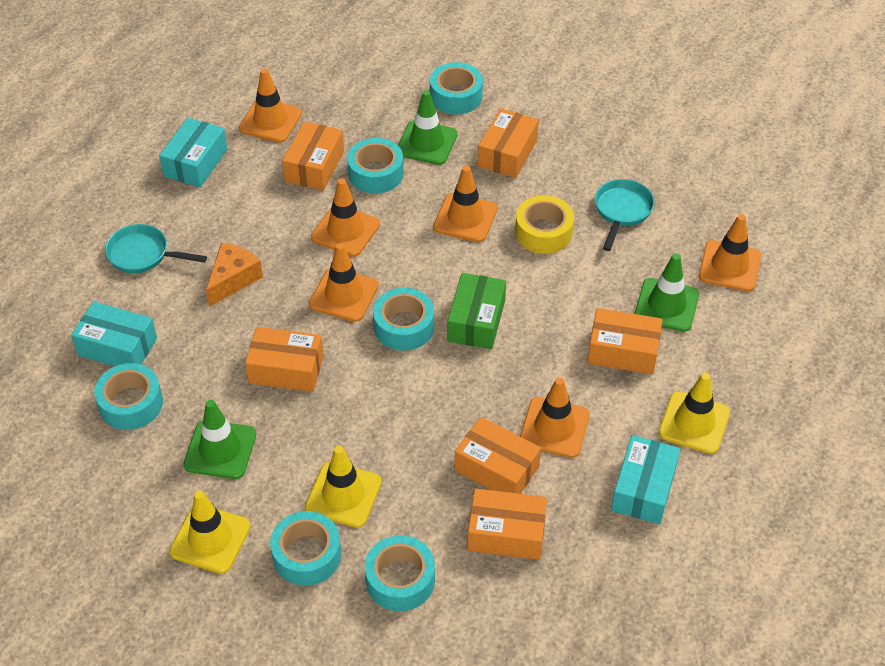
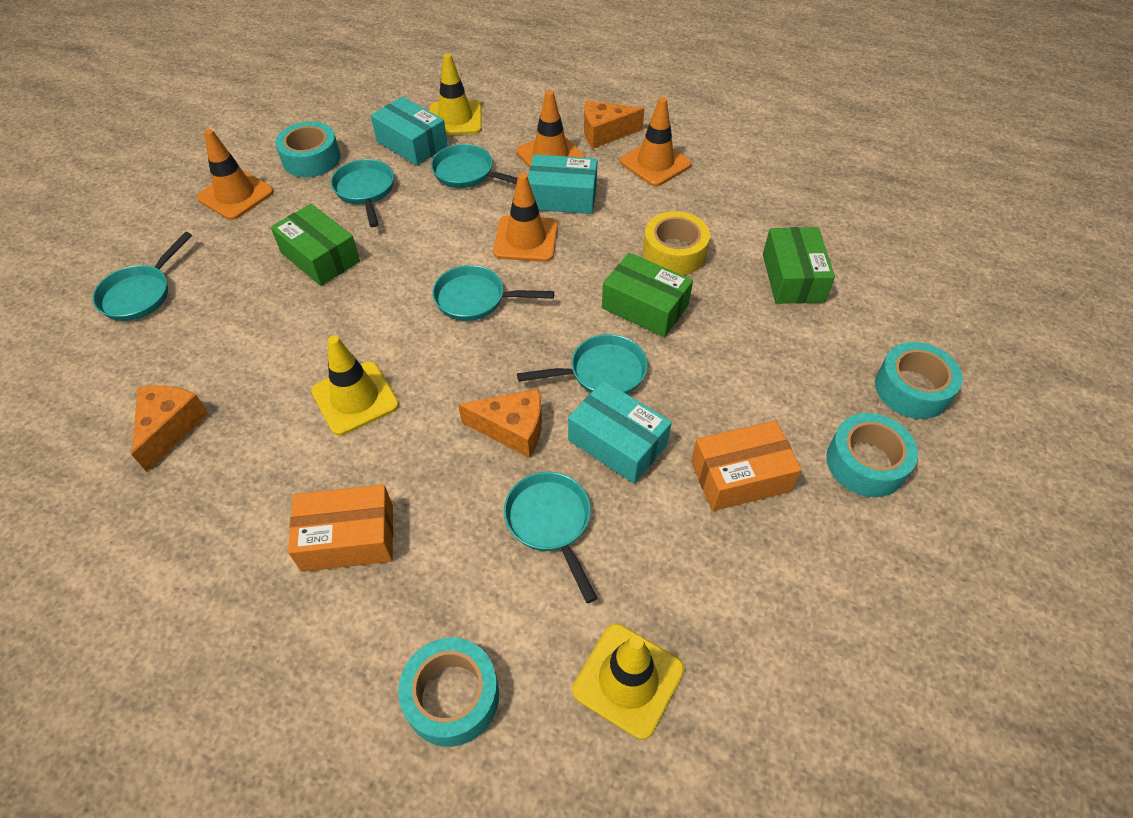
green box: [447,273,506,349] = 1 -> [271,204,360,286] [602,253,693,337] [763,227,835,304] = 3
green traffic cone: [184,400,256,479] [398,90,458,165] [635,253,699,332] = 3 -> none = 0
orange box: [245,327,324,392] [282,121,344,191] [455,417,541,494] [467,489,547,560] [478,108,539,178] [587,308,662,374] = 6 -> [288,485,393,572] [691,420,802,511] = 2
orange cheese: [206,243,263,307] = 1 -> [131,385,209,472] [458,389,542,458] [584,100,644,148] = 3
orange traffic cone: [239,68,302,143] [309,243,379,322] [311,179,380,257] [433,166,497,242] [520,377,589,458] [699,214,761,292] = 6 -> [197,129,274,220] [493,173,558,262] [516,90,585,168] [620,97,692,186] = 4
turquoise pan: [105,224,207,273] [595,179,655,251] = 2 -> [93,232,192,321] [331,159,394,227] [431,144,518,188] [432,265,554,321] [504,472,597,603] [517,334,648,394] = 6
turquoise tape: [94,363,163,430] [270,511,341,586] [347,138,404,194] [365,535,435,611] [373,288,434,351] [430,62,483,114] = 6 -> [275,121,340,177] [398,638,499,747] [826,413,918,497] [875,342,963,419] = 4

